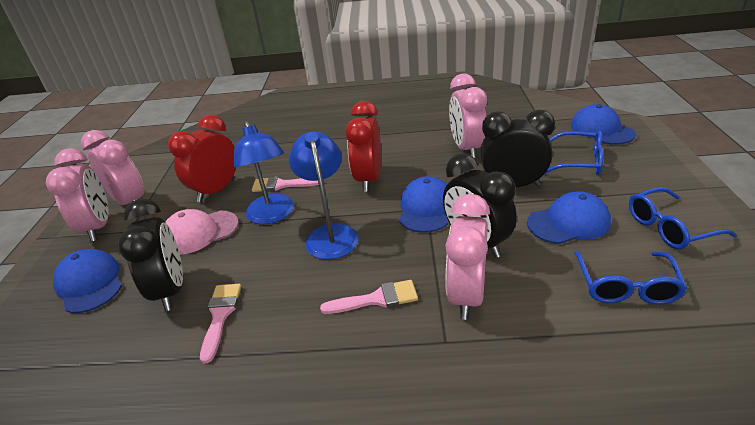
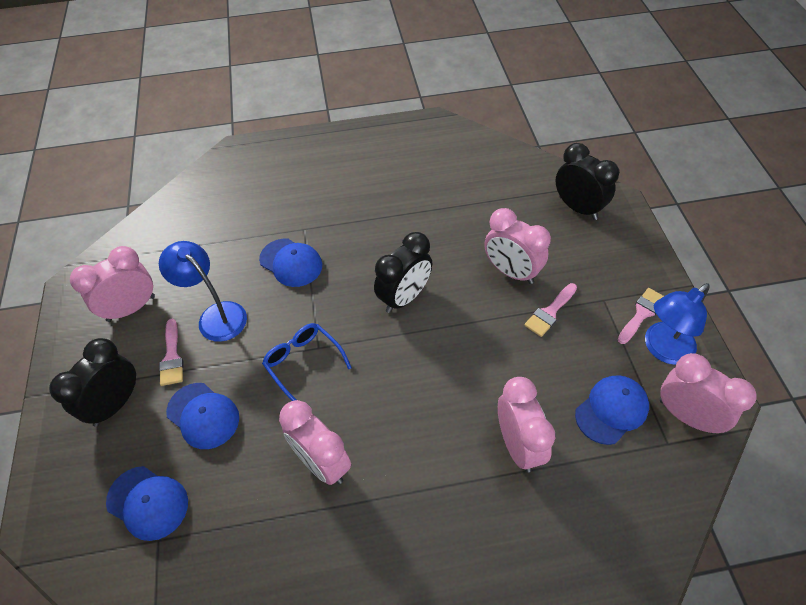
blue glasses: [545,131,604,175] [574,251,688,305] [629,187,737,249] = 3 -> [262,323,352,401] = 1
pink cap: [165,209,239,255] = 1 -> none = 0
pink clock: [46,148,109,242] [81,130,144,205] [445,194,490,320] [449,73,487,158] = 4 -> [70,246,155,322] [279,400,351,485] [484,208,551,284] [498,377,555,473] [660,353,757,434] = 5
red clock: [168,115,236,203] [345,101,381,192] = 2 -> none = 0

